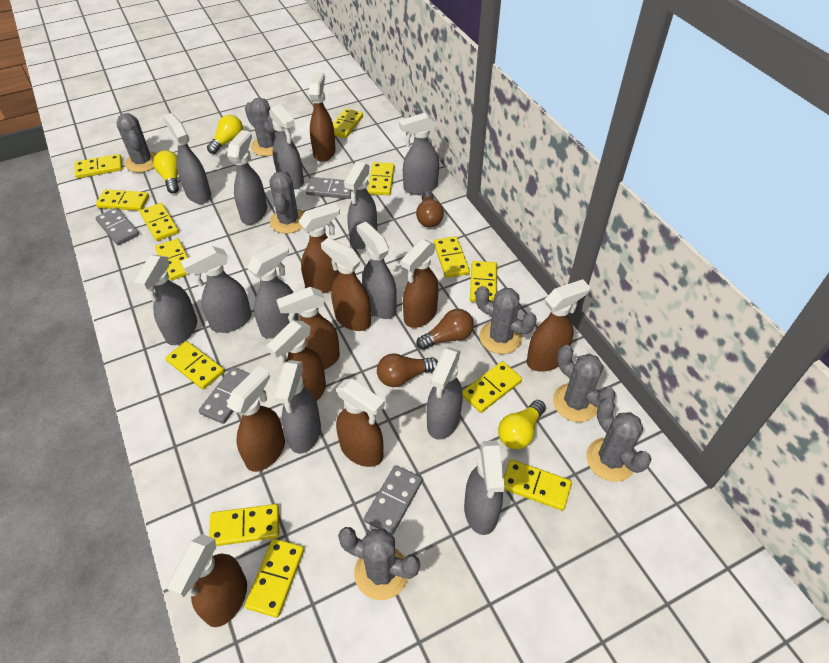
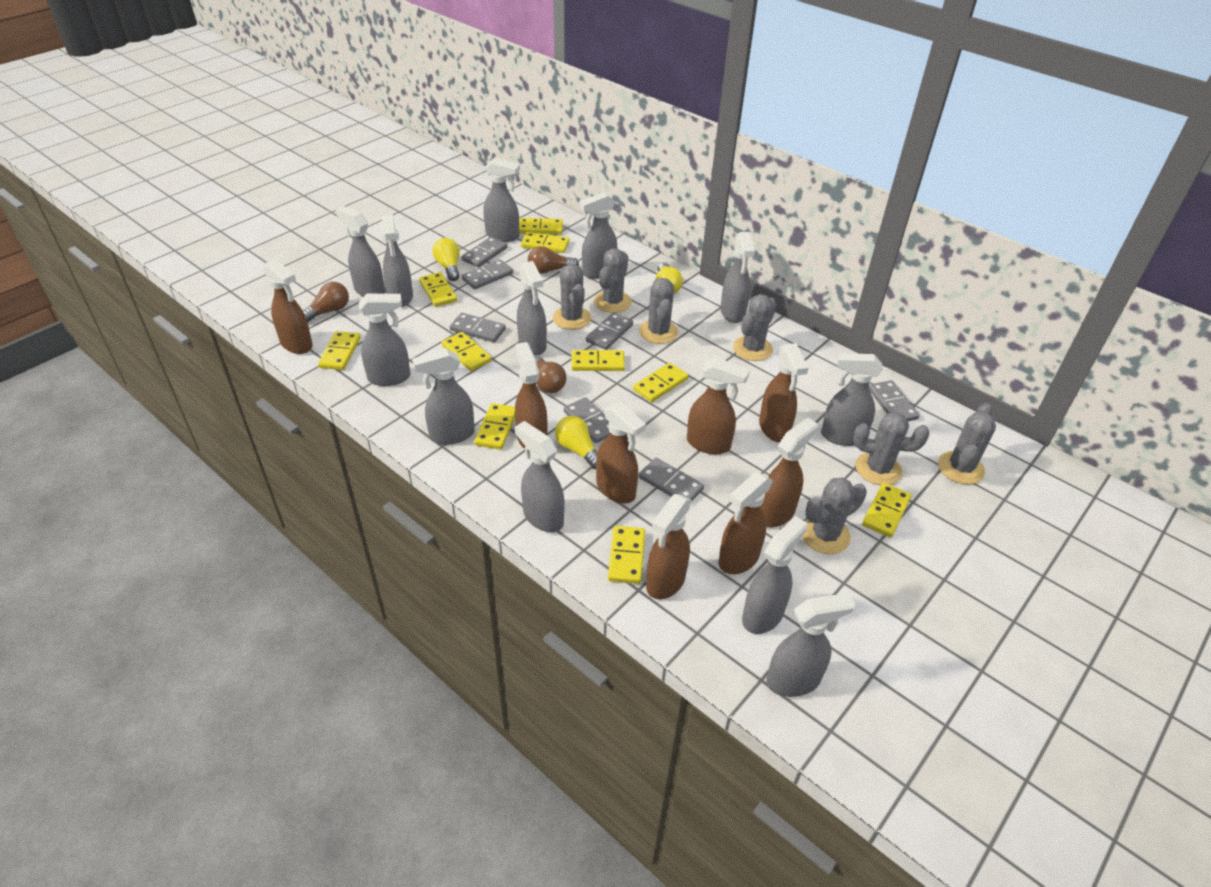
brown spray bottle: [167,534,247,627] [227,366,285,472] [266,320,326,401] [277,287,340,370] [298,203,340,293] [309,72,336,162] [321,238,371,331] [336,379,385,467] [401,239,439,328] [527,279,590,372] = 10 -> [263,259,313,354] [515,342,548,449] [596,401,646,503] [646,494,692,599] [687,358,750,454] [718,472,773,574] [759,343,808,442] [760,418,818,527] = 8
grey domino: [95,207,139,245] [199,367,250,424] [306,177,351,199] [364,465,422,535] = 4 -> [450,313,506,342] [461,237,508,267] [462,259,513,289] [564,397,610,443] [586,312,633,350] [639,458,704,502] [869,380,920,421] = 7
yellow domino: [75,154,122,178] [96,190,149,211] [140,203,179,241] [155,238,189,281] [165,341,224,390] [209,504,279,546] [245,538,304,618] [333,108,363,138] [368,162,394,195] [434,236,470,278] [462,361,522,413] [470,261,497,302] [503,459,572,511] = 13 -> [318,331,361,370] [419,272,457,307] [442,332,492,371] [474,403,515,450] [519,218,563,234] [521,232,569,253] [571,350,625,371] [608,526,645,584] [633,363,688,402] [862,483,911,538] = 10

